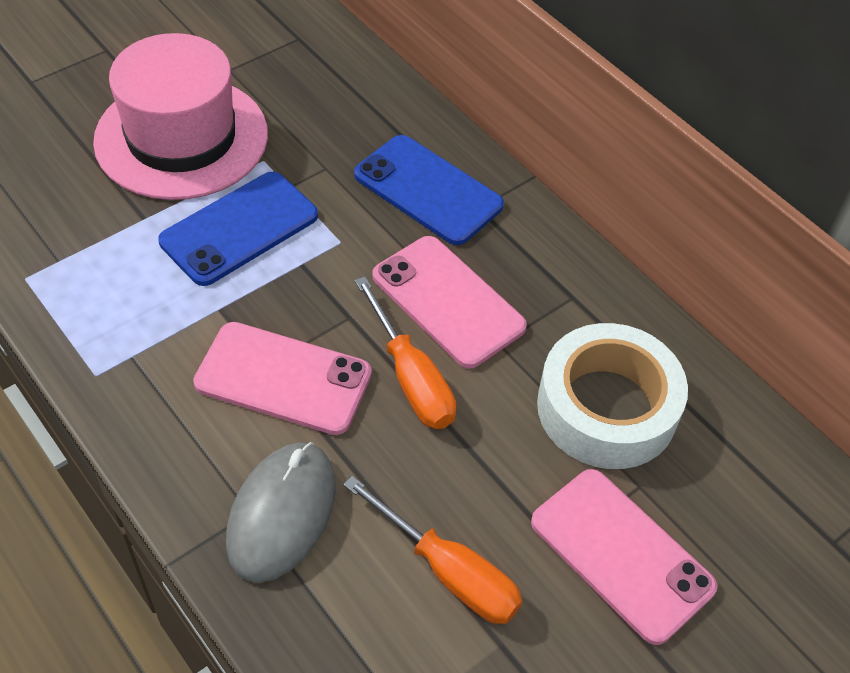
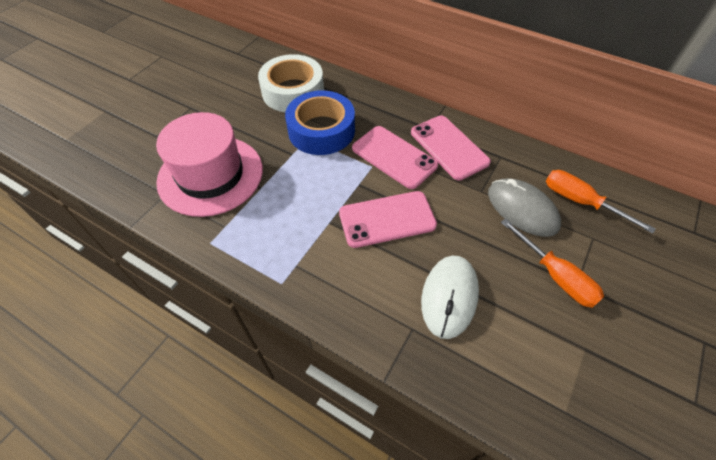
blue phone: [158,172,318,286] [354,135,504,245] = 2 -> none = 0
blue tape: none = 0 -> [285,90,355,155] = 1
white mouse: none = 0 -> [421,256,479,339] = 1

